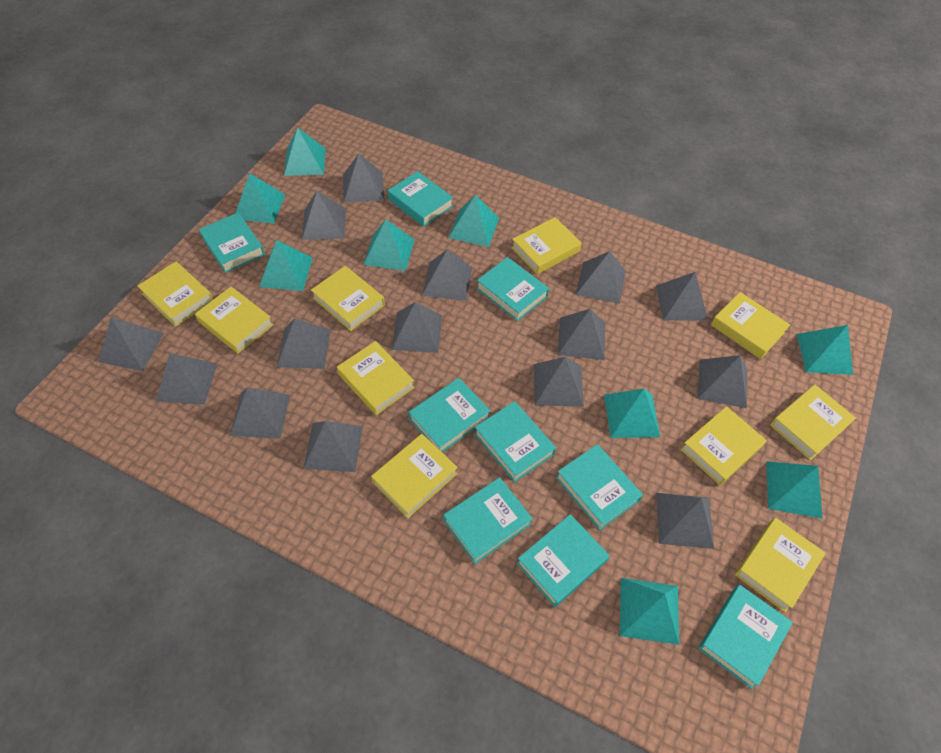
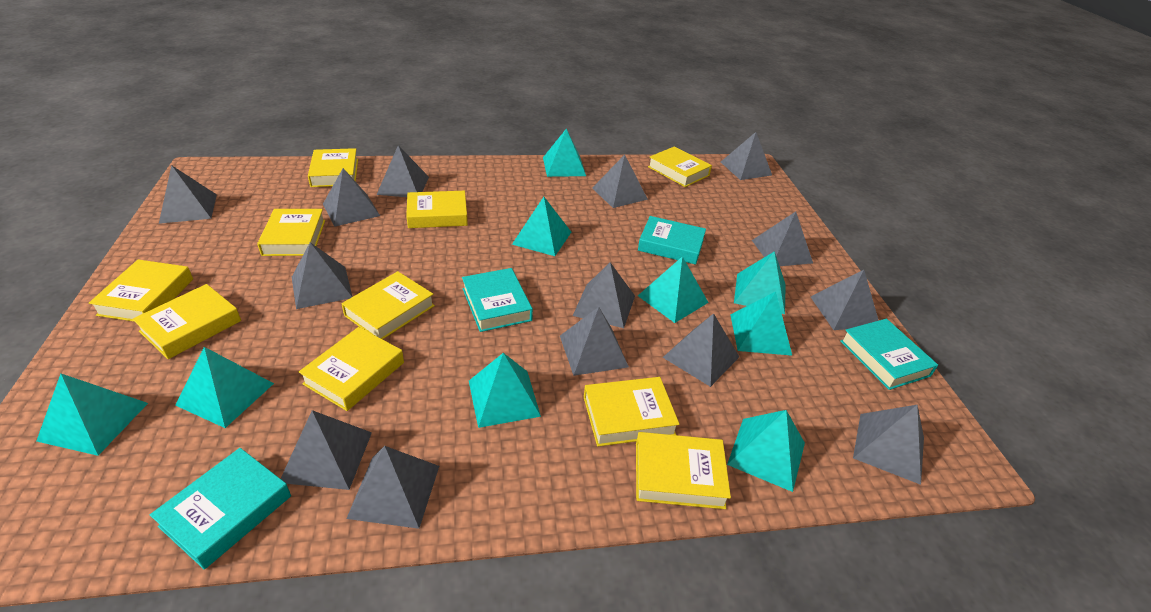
grey pyramid: [98,317,164,371] [156,353,218,405] [230,387,290,439] [277,319,331,369] [302,191,346,240] [303,421,363,472] [343,154,385,203] [392,302,442,353] [422,249,472,301] [534,357,584,407] [558,309,605,360] [576,251,626,304] [656,272,708,321] [656,493,714,549] [698,355,747,408] = 15 -> [159,165,217,224] [281,410,372,490] [292,242,353,309] [323,168,380,227] [346,446,439,529] [377,145,429,197] [560,307,629,376] [573,262,635,328] [592,155,648,208] [663,313,739,387] [721,132,772,180] [752,211,813,266] [811,270,879,330] [853,405,924,485] = 14
turquoise book: [198,213,265,273] [388,171,453,227] [409,378,491,452] [443,477,533,564] [475,401,556,482] [476,257,549,321] [517,514,610,607] [556,444,643,530] [698,585,793,689] = 9 -> [150,448,291,570] [462,268,533,332] [638,216,706,265] [840,319,938,390] = 4

